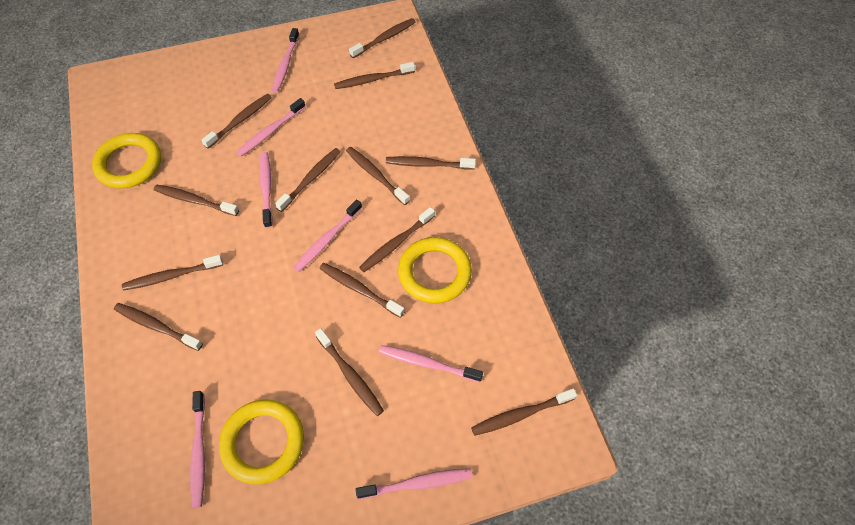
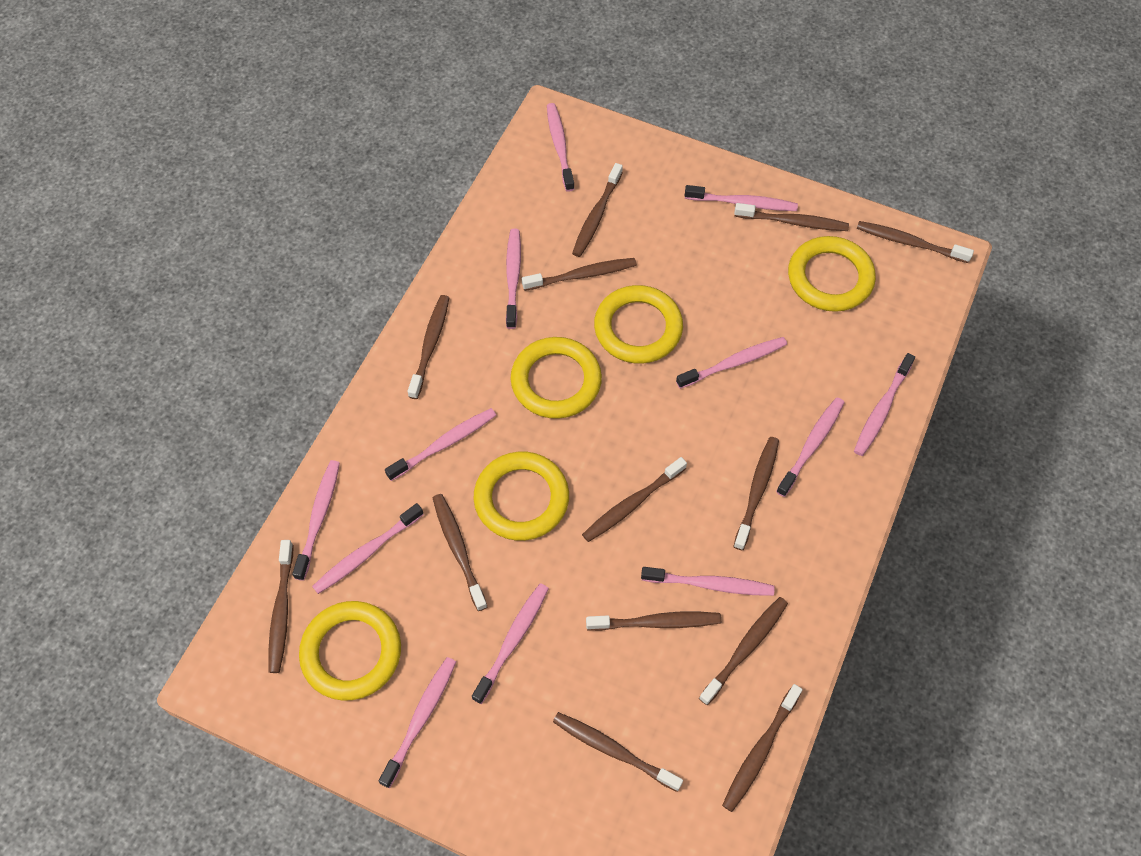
pink toothbrush: [190,391,205,508] [236,98,306,157] [259,152,273,228] [272,28,299,93] [293,199,362,272] [356,468,473,499] [379,345,483,382] = 7 -> [292,460,340,581] [312,503,424,594] [379,657,456,788] [385,408,496,481] [472,583,549,704] [506,229,521,329] [547,103,574,192] [641,567,775,596] [676,337,787,389] [684,185,798,211] [776,398,845,497] [854,353,915,456] = 12
yellow ring: [92,133,161,188] [219,400,304,484] [398,237,472,303] = 3 -> [299,601,401,700] [473,452,569,541] [510,337,602,419] [594,285,683,364] [788,236,876,312] = 5

